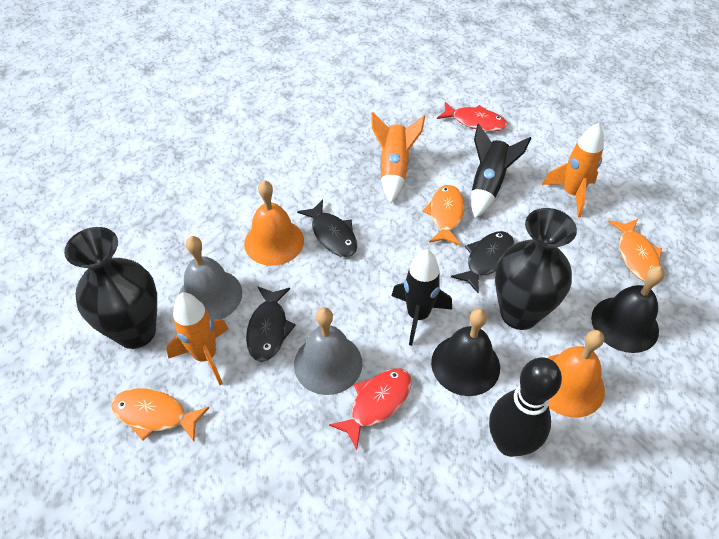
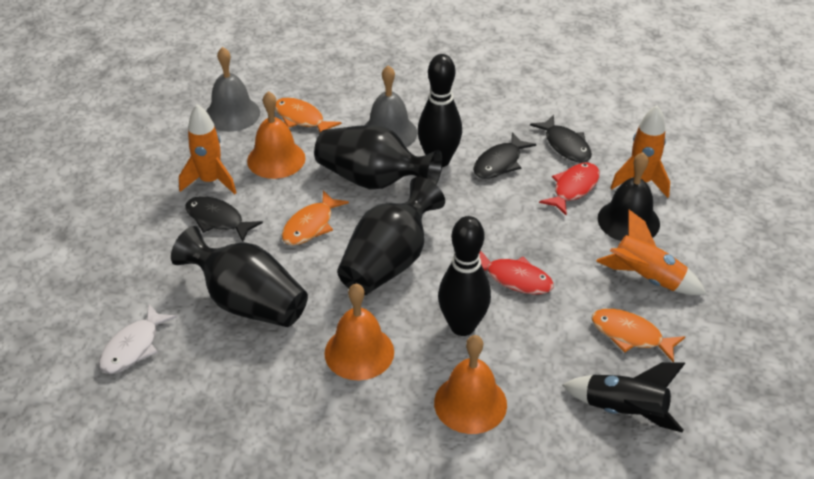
black bell: [431,308,500,396] [591,266,665,353] = 2 -> [598,152,660,241] = 1
black bowling pin: [489,357,562,457] = 1 -> [418,54,462,167] [438,216,491,336] = 2
black rocket: [392,249,452,346] [471,124,531,218] = 2 -> [562,362,685,433] = 1
black vase: [64,227,157,349] [495,208,577,330] = 2 -> [171,226,308,327] [314,125,442,189] [337,177,445,295] = 3
orange bell: [244,180,304,266] [548,330,605,418] = 2 -> [247,91,306,179] [324,284,394,380] [434,335,507,434] = 3
white fish: none = 0 -> [99,304,177,374] = 1

